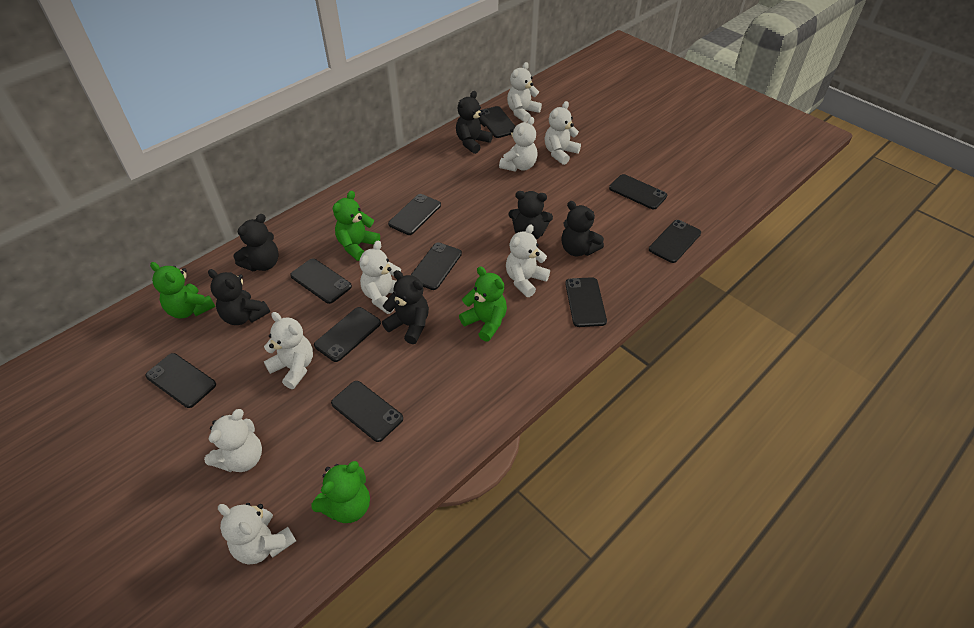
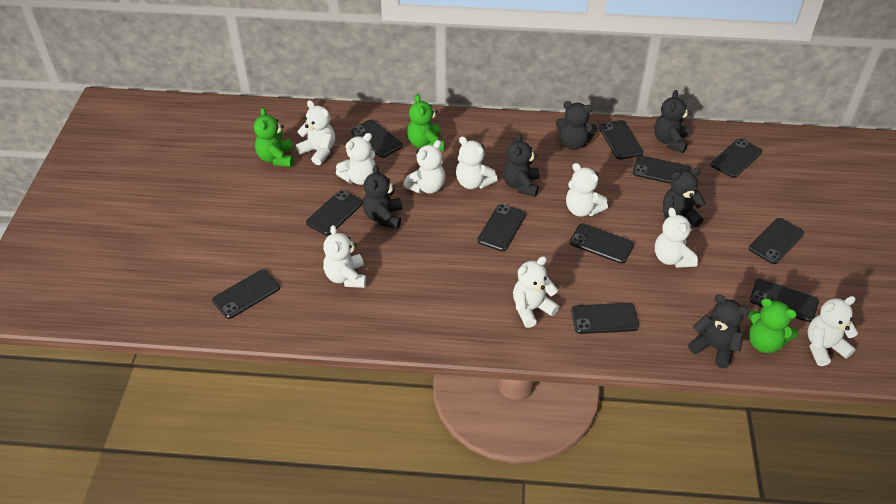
black phone: [145,353,216,408] [290,259,352,304] [314,307,381,362] [331,381,403,442] [388,194,441,235] [411,242,462,290] [480,106,516,138] [565,277,607,327] [609,174,667,209] [649,220,701,263] = 10 -> [212,269,280,319] [306,190,363,235] [351,119,403,158] [477,204,526,251] [569,223,634,264] [571,303,639,334] [599,120,643,160] [633,155,692,184] [711,139,762,178] [749,218,804,264] [750,279,819,322] = 11
green teddy bear: [150,262,215,318] [312,461,370,523] [333,191,380,261] [459,266,507,342] = 4 -> [254,108,293,167] [407,94,444,151] [748,298,798,353] = 3
white teddy bear: [204,409,262,472] [218,503,296,565] [264,312,313,389] [359,241,401,314] [499,117,538,172] [506,225,550,297] [507,62,542,122] [545,101,581,165] = 8 -> [296,100,335,165] [323,225,366,288] [336,133,376,185] [403,140,445,194] [456,136,498,189] [513,256,559,328] [566,163,608,217] [655,207,698,268] [807,296,858,366] = 9

